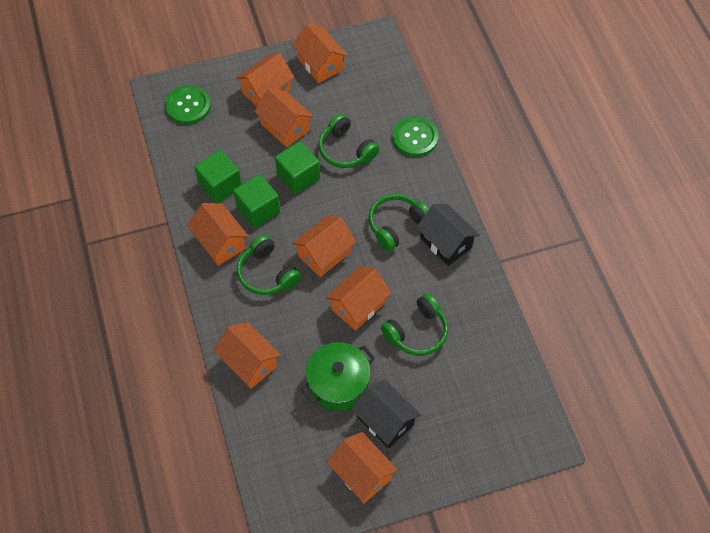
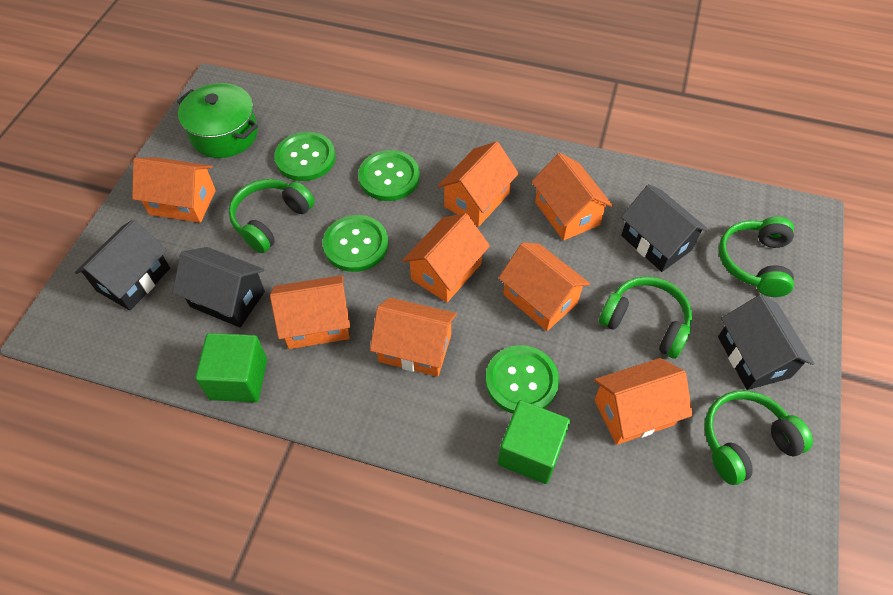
black house: [351,379,421,448] [416,204,480,266] = 2 -> [75,219,170,310] [173,247,265,327] [621,184,709,272] [718,294,814,390] = 4
green button: [165,85,211,124] [393,116,438,157] = 2 -> [274,132,336,181] [323,215,388,272] [358,150,420,201] [486,345,559,413] = 4
green cube: [194,150,242,203] [233,174,280,228] [275,141,320,194] = 3 -> [195,333,267,402] [498,400,570,484] = 2

